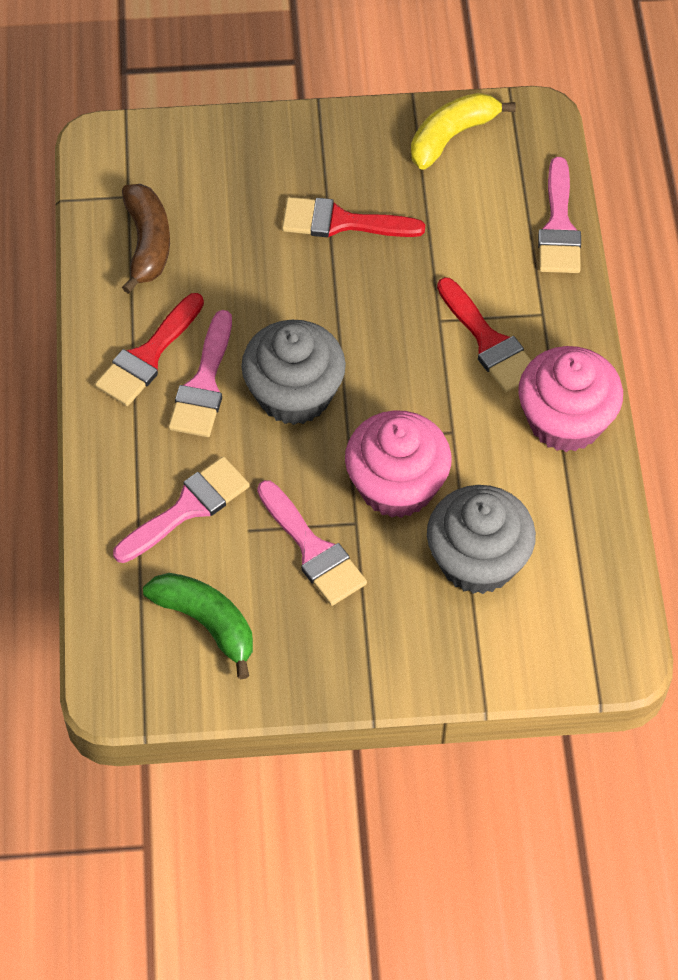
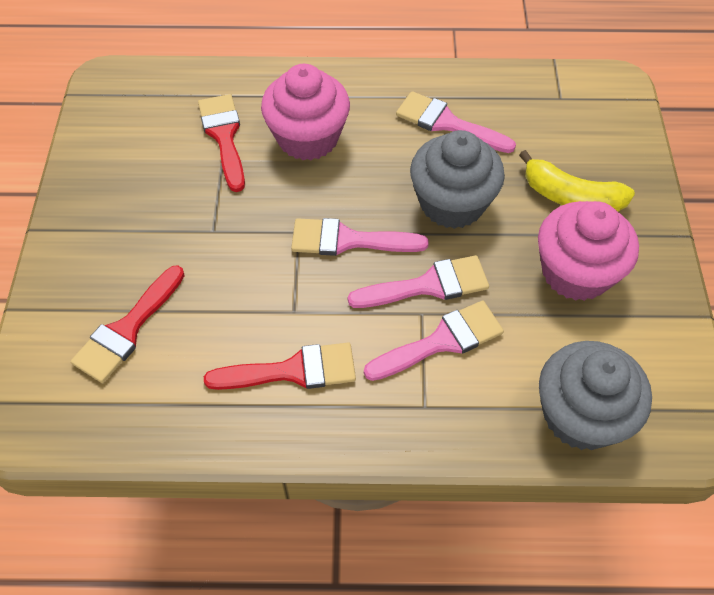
brown banana: [122,184,170,294] = 1 -> none = 0
green banana: [143,573,253,679] = 1 -> none = 0

